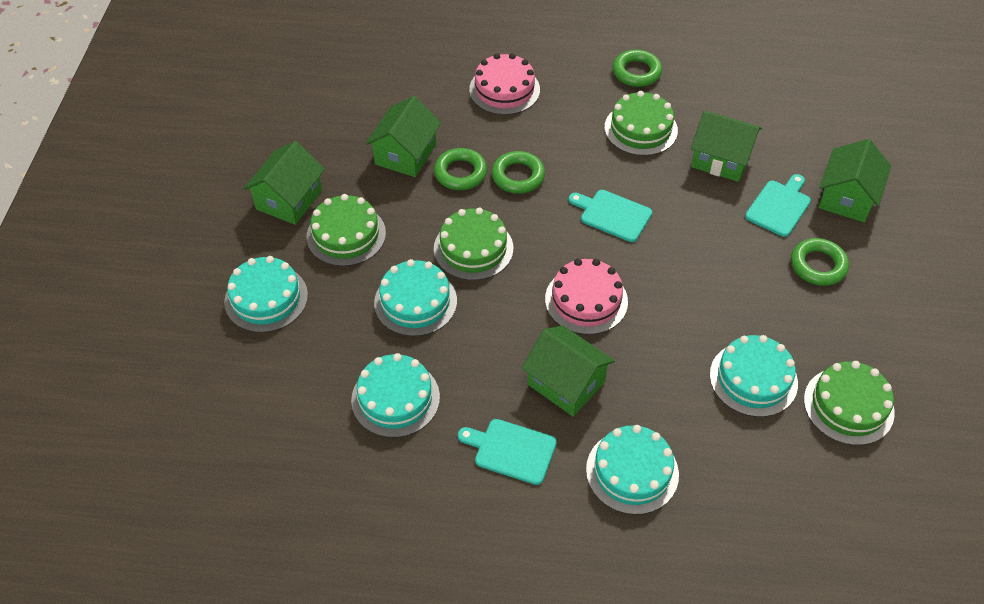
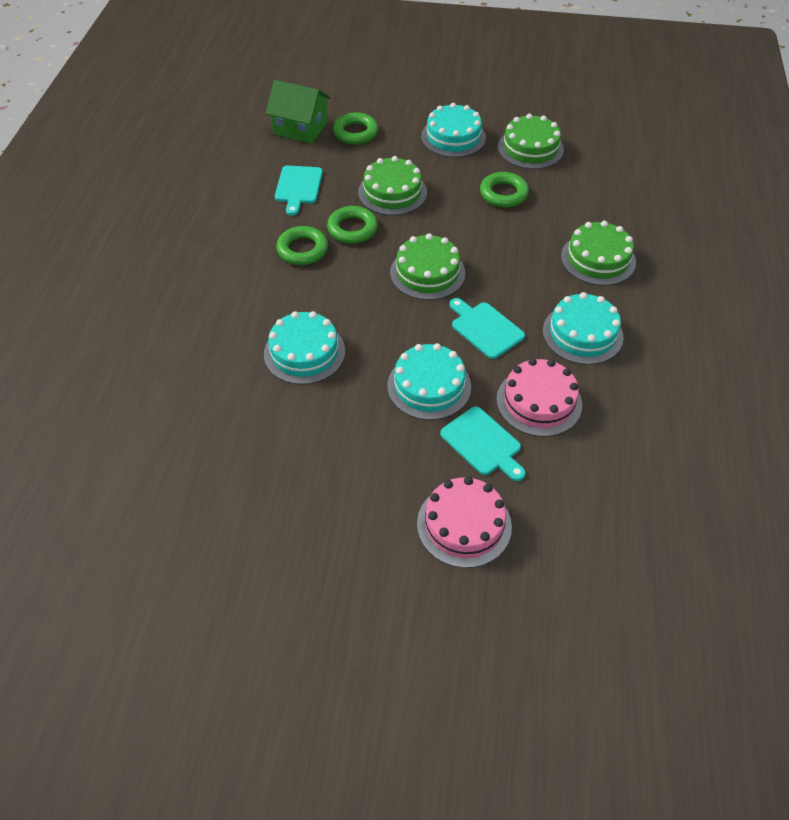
green house: [243,141,325,225] [366,96,441,177] [522,326,615,416] [691,111,762,182] [818,139,891,222] = 5 -> [266,80,331,143] = 1
turquoise cake: [224,256,308,333] [351,353,440,438] [374,259,457,336] [586,425,679,515] [710,335,798,417] = 5 -> [264,311,345,385] [387,343,471,420] [421,103,486,157] [543,292,624,365] = 4

